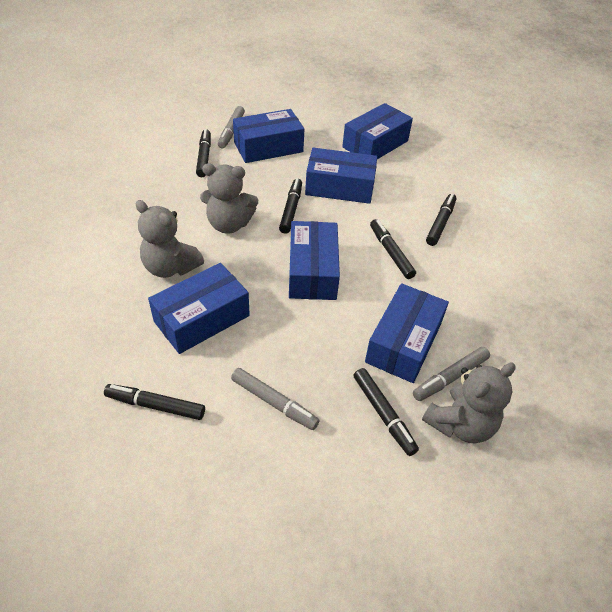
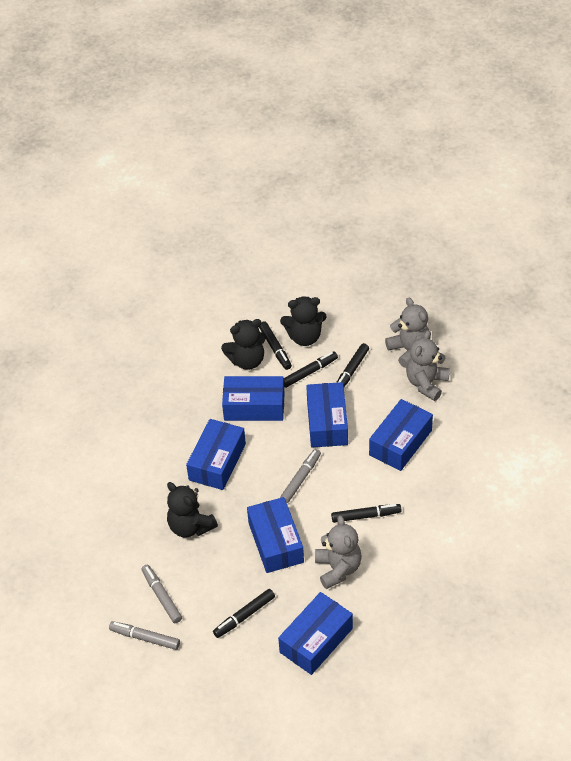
black marker: [104,384,205,420] [196,129,211,177] [279,179,302,234] [354,368,419,456] [370,219,416,279] [426,194,456,246] = 6 -> [213,589,275,638] [259,321,292,370] [284,352,338,388] [331,504,401,523] [336,343,369,387] = 5
black teddy bear: none = 0 -> [167,482,218,537] [221,319,266,370] [280,297,327,346] = 3

